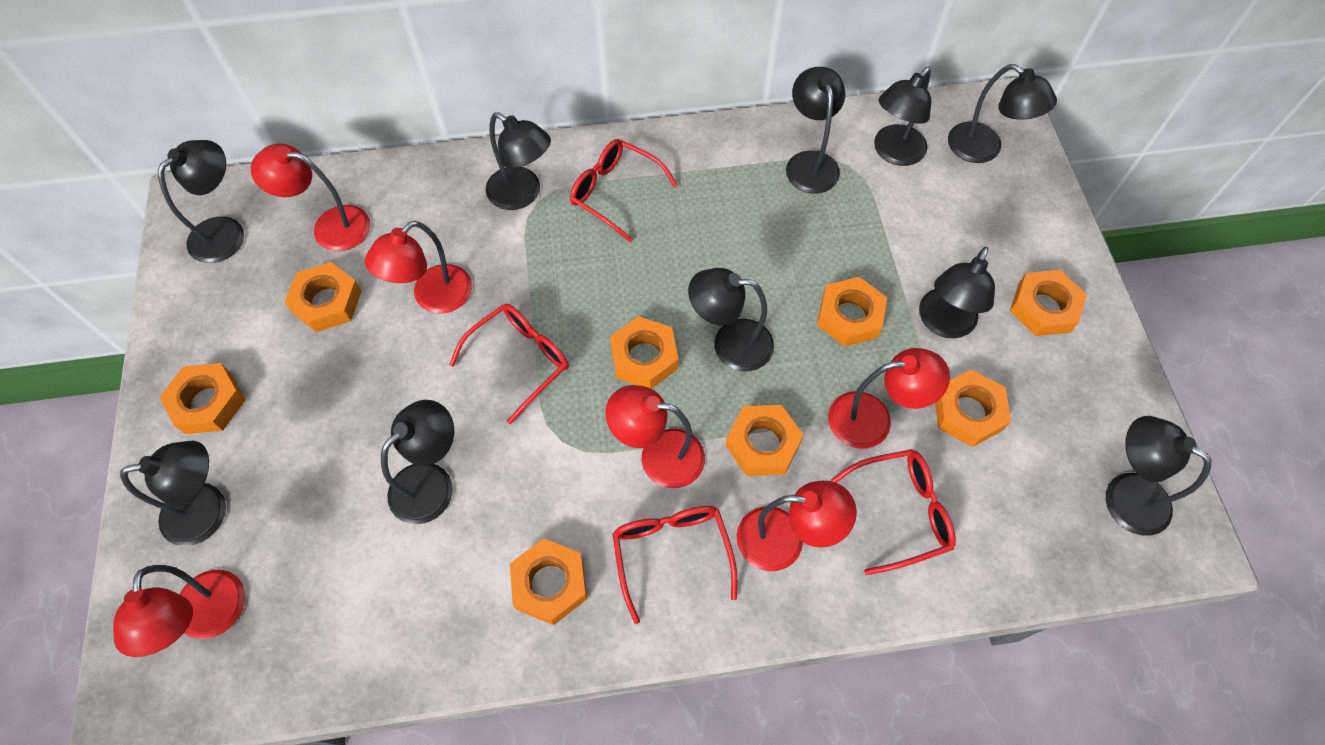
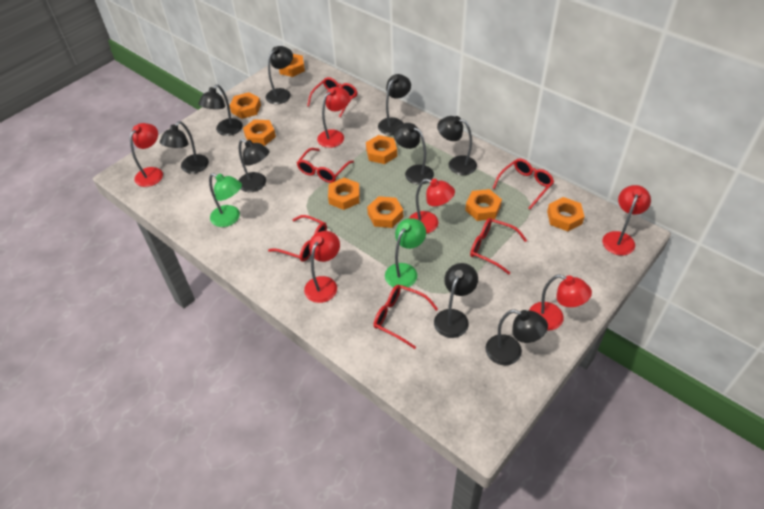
black lamp: [120,441,226,546] [158,140,244,263] [381,400,454,524] [486,112,551,210] [688,268,774,371] [786,67,845,193] [874,67,931,166] [919,247,995,338] [948,64,1057,163] [1106,416,1211,536] = 10 -> [160,121,209,174] [198,84,243,136] [239,139,269,192] [266,46,293,104] [378,74,411,135] [394,123,434,185] [434,263,478,338] [437,116,477,175] [485,309,548,365] = 9
green lamp: none = 0 -> [209,173,242,227] [385,218,426,289] = 2
red glasses: [449,304,569,424] [570,139,678,243] [612,506,737,624] [830,449,956,575] = 4 -> [268,215,327,262] [297,148,354,183] [307,77,357,118] [374,285,438,349] [470,218,527,274] [493,158,554,209] = 6

